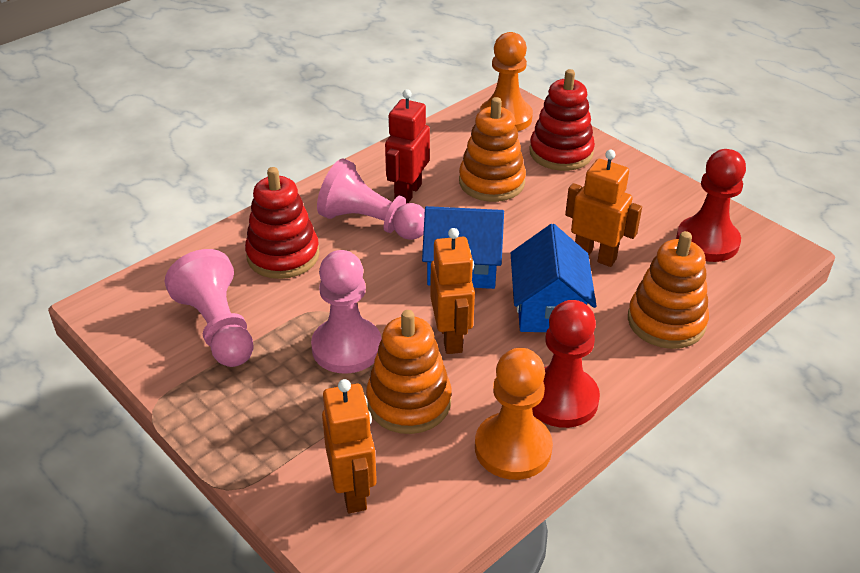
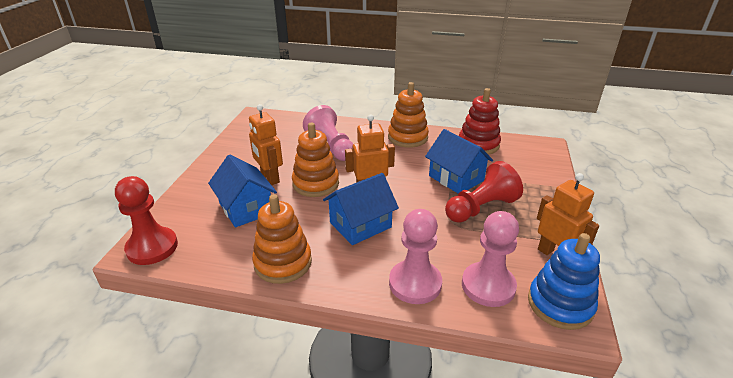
blue house: [422,206,504,289] [511,224,596,332] = 2 -> [208,155,277,227] [323,173,399,245] [425,129,493,194] = 3
blue stacking toy: none = 0 -> [528,233,600,330] = 1
orange pawn: [475,348,553,480] [480,32,533,131] = 2 -> none = 0
red robot: [385,89,430,203] = 1 -> none = 0
red stacking toy: [245,167,319,279] [529,69,595,171] = 2 -> [459,88,501,155] = 1

